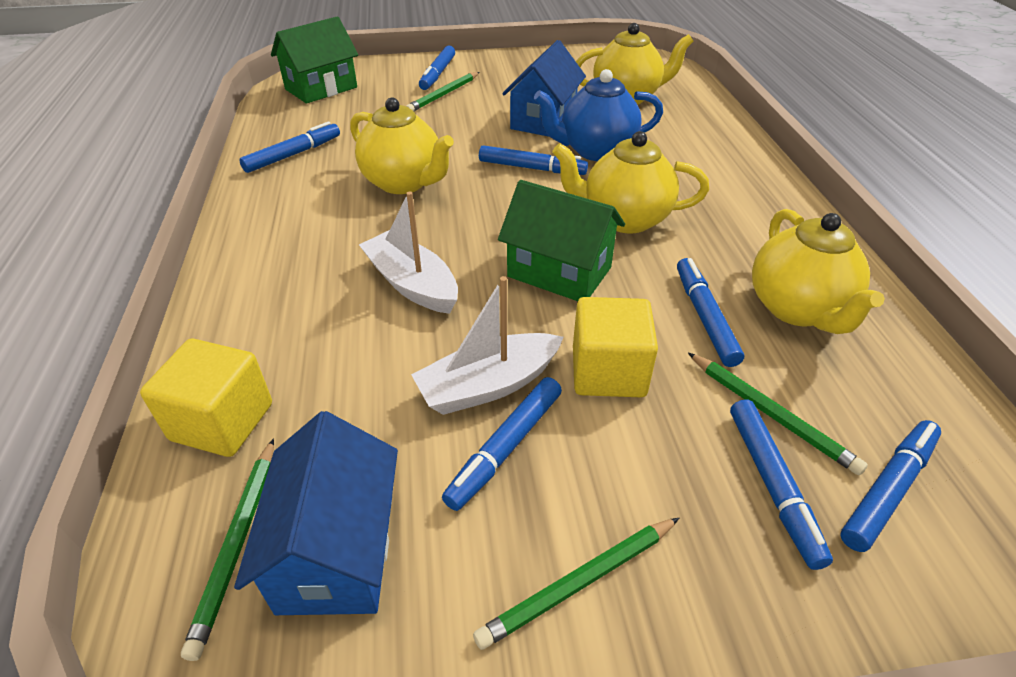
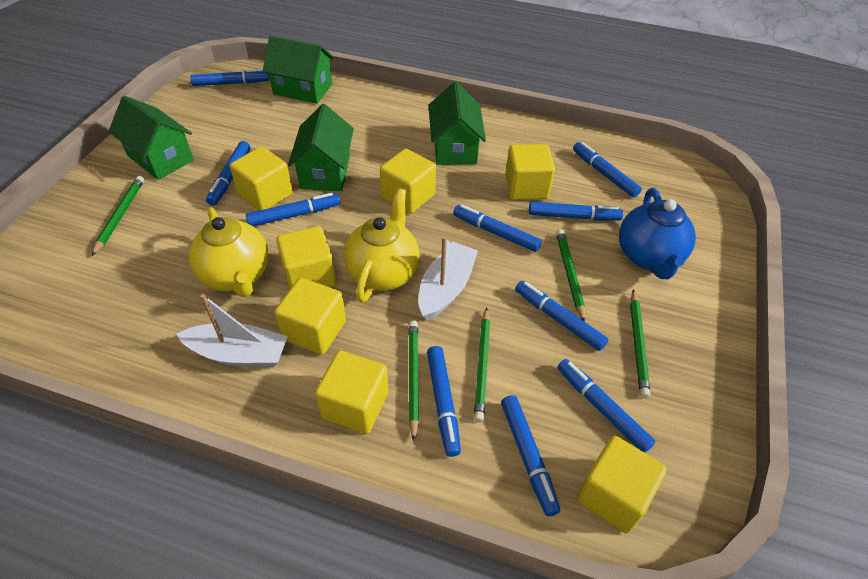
blue house: [234,411,398,615] [502,40,586,137] = 2 -> none = 0
blue marker: [239,121,340,173] [419,45,455,90] [442,377,562,511] [479,145,588,175] [677,258,744,367] [730,399,833,570] [840,420,941,552] = 7 -> [190,69,270,86] [206,141,250,206] [246,193,340,226] [427,346,461,457] [453,205,542,252] [501,395,560,516] [515,281,608,351] [529,202,623,221] [557,359,655,453] [573,142,642,198] = 10
green house: [271,17,358,104] [498,180,625,301] = 2 -> [108,96,194,180] [263,36,334,104] [288,104,354,191] [428,82,486,165] = 4
green pencil: [181,438,274,661] [406,72,479,111] [473,518,679,650] [688,353,868,475] = 4 -> [92,176,144,256] [408,320,419,441] [474,307,490,422] [556,229,585,322] [630,289,650,398] = 5
yellow cube: [140,339,272,457] [573,297,658,397] = 2 -> [230,146,293,211] [274,278,346,355] [276,226,336,290] [315,351,389,434] [380,149,436,214] [505,144,555,200] [577,436,667,533] = 7
yellow teapot: [350,97,454,194] [552,131,709,233] [576,23,694,105] [752,209,885,334] = 4 -> [189,207,269,297] [344,188,420,303] = 2

